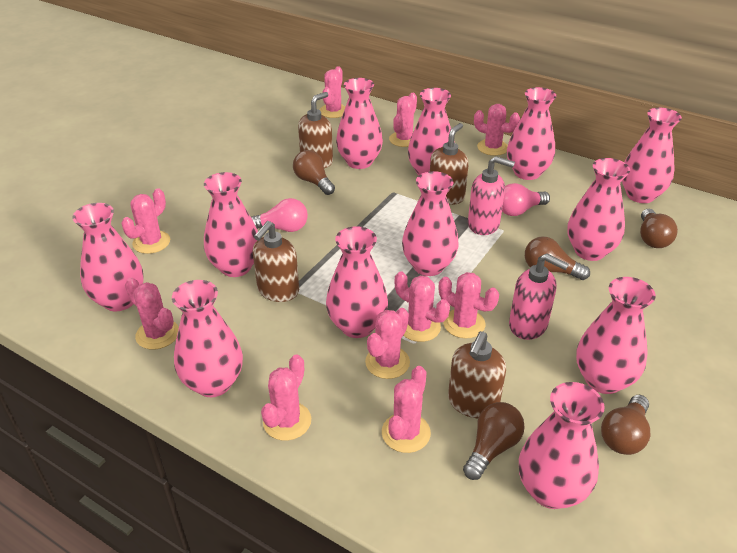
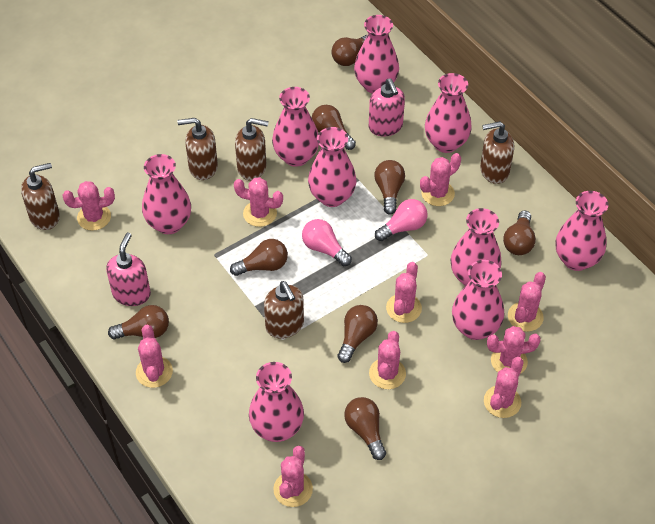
brown light bulb: [293,150,335,195] [463,402,525,480] [525,236,590,280] [601,395,650,455] [640,209,678,248] = 5 -> [108,305,169,339] [230,239,288,276] [312,105,356,150] [331,35,367,66] [337,305,378,363] [344,397,386,460] [374,160,405,215] [503,211,536,255] = 8
brown soap dispenser: [253,221,299,302] [298,92,333,168] [430,123,469,205] [448,331,506,418] = 4 -> [21,163,60,230] [177,118,218,180] [235,118,269,181] [264,281,304,339] [480,121,514,184] = 5
pink vase: [72,203,144,311] [172,280,243,397] [204,172,258,277] [326,226,388,338] [336,78,383,169] [402,171,458,276] [408,88,455,176] [507,87,556,180] [519,382,605,509] [567,158,630,261] [576,277,656,394] [622,108,682,203] = 12 -> [142,154,191,234] [249,362,304,442] [272,87,319,167] [308,127,357,207] [354,15,399,94] [425,73,472,153] [450,208,502,286] [452,260,504,340] [555,191,608,271] = 9

